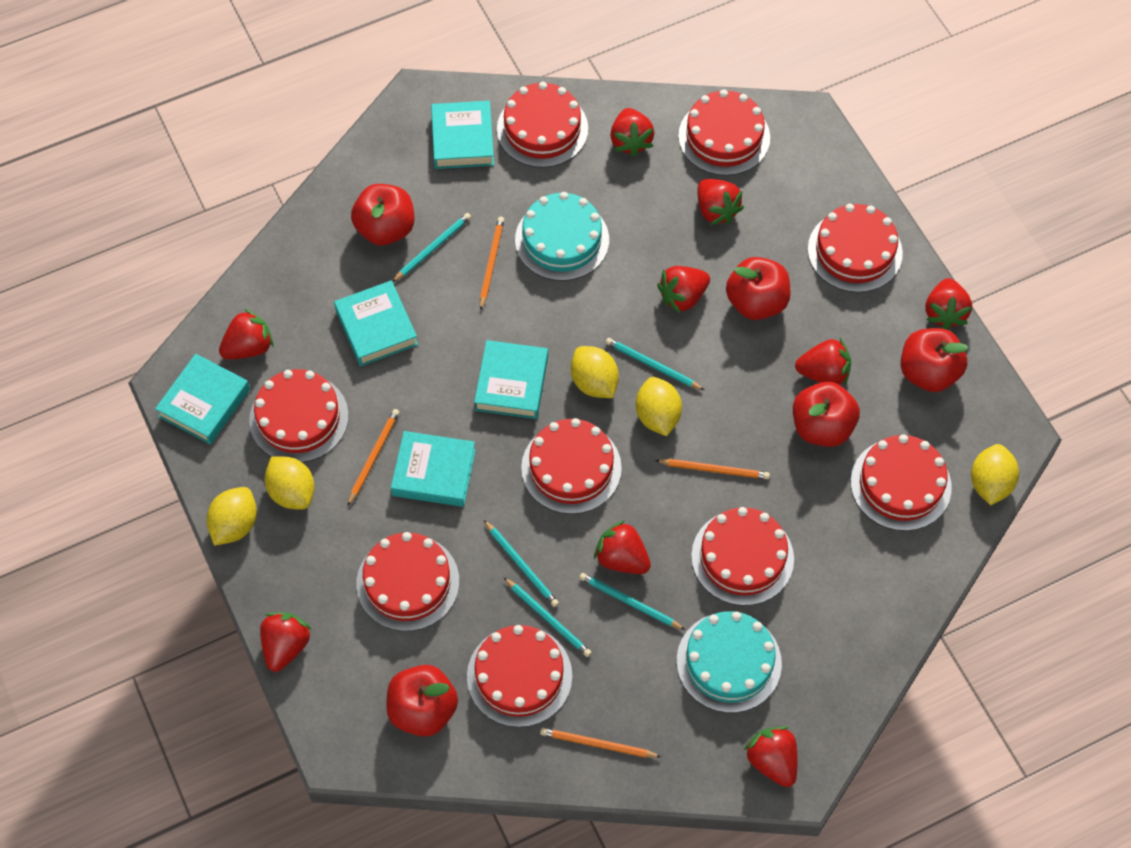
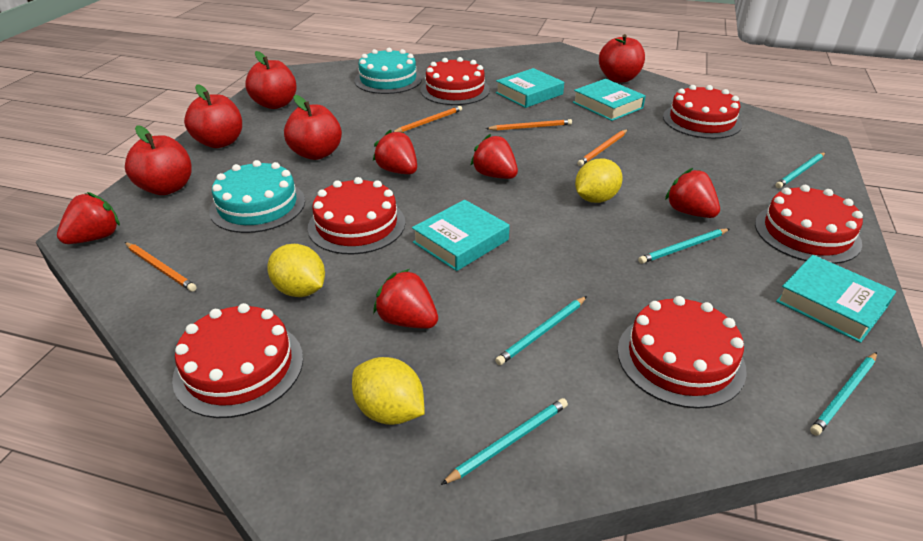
red cake: [249,369,349,463] [356,532,459,631] [467,625,572,727] [497,82,588,168] [521,418,622,514] [678,89,770,176] [691,507,794,606] [808,204,903,293] [851,434,952,531] = 9 -> [172,303,303,418] [308,177,405,255] [421,57,490,105] [617,296,747,409] [663,85,742,139] [755,185,863,264] = 6
red strawberry: [219,309,274,359] [260,612,312,672] [594,520,651,574] [610,108,655,157] [657,266,710,313] [697,179,744,225] [744,726,798,787] [795,338,851,385] [925,278,972,330] = 9 -> [57,192,120,244] [373,129,417,174] [373,269,438,329] [470,134,518,179] [665,168,720,218] = 5
turquoise book: [155,354,250,444] [334,280,418,366] [391,431,476,507] [431,101,494,169] [474,340,548,419] = 5 -> [412,200,510,271] [496,68,564,108] [573,79,646,121] [776,255,896,343] = 4
yellow lemon: [207,487,257,546] [264,456,315,509] [571,346,619,398] [636,377,682,436] [971,444,1019,505] = 5 -> [267,244,325,297] [352,357,425,425] [575,159,623,203] = 3

